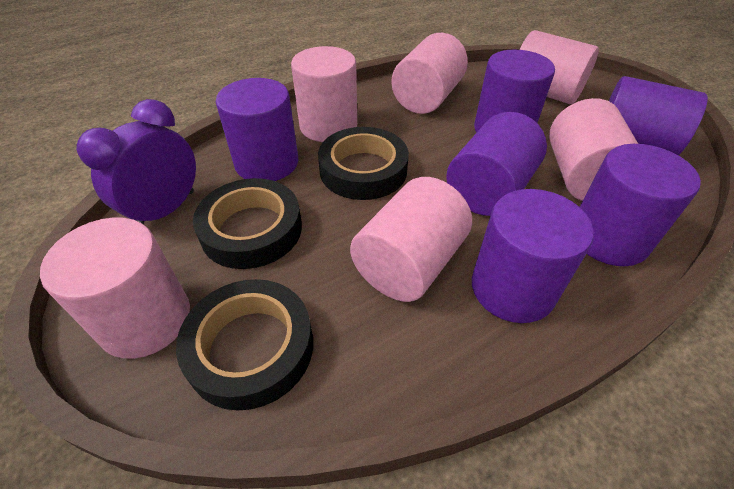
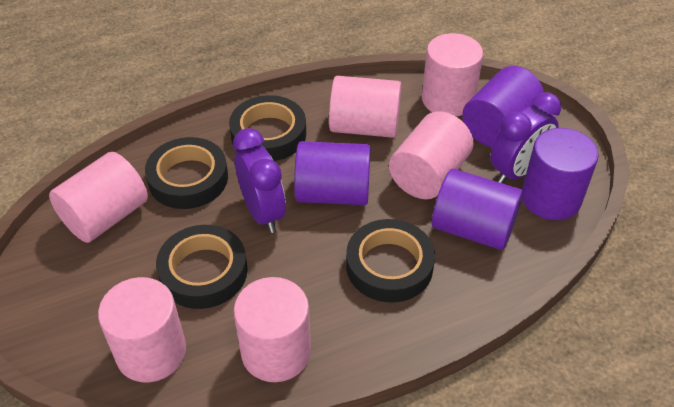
black tape: [176,279,313,411] [193,178,302,269] [318,127,409,200] = 3 -> [145,137,228,209] [156,225,248,309] [229,95,306,161] [346,219,435,303] = 4
purple clock: [76,99,196,224] = 1 -> [233,128,286,233] [490,92,561,183] = 2
purple cylinder: [216,78,298,181] [446,112,547,216] [472,189,594,323] [474,50,555,133] [580,144,701,266] [609,76,708,155] = 6 -> [294,141,371,205] [432,169,523,250] [462,66,544,147] [522,128,599,220] = 4

